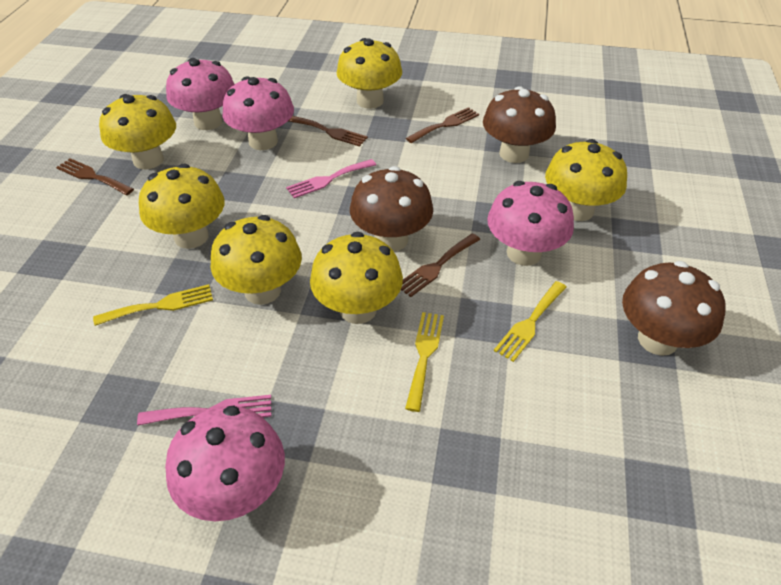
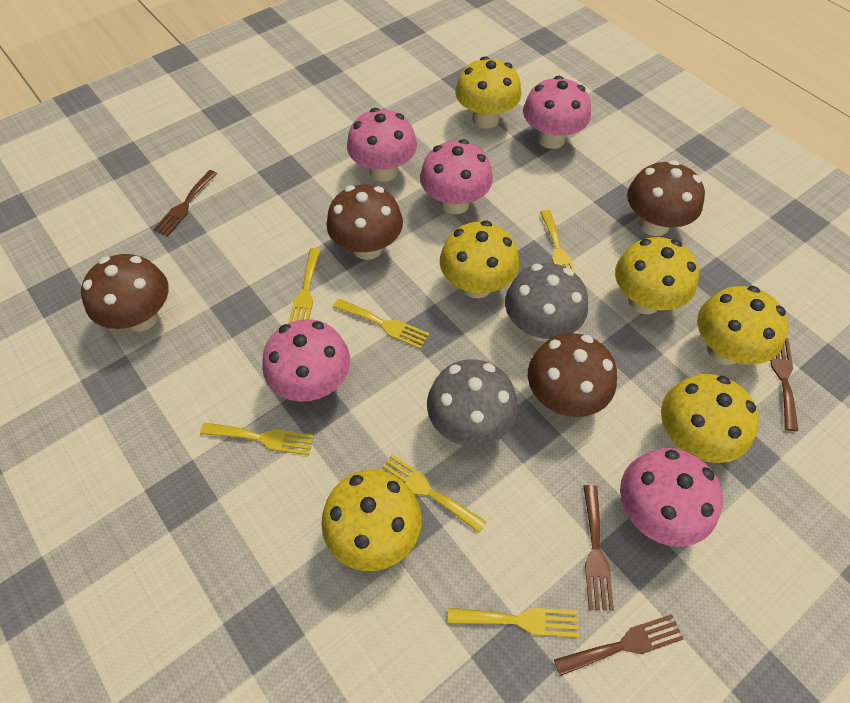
brown mushroom: [350,166,433,251] [483,86,556,163] [622,261,726,356] = 3 -> [81,254,169,332] [326,185,403,260] [528,333,617,417] [627,160,705,236] = 4
grey mushroom: none = 0 -> [427,359,518,447] [505,263,588,341] = 2
pink fork: [137,395,271,426] [286,159,376,198] = 2 -> none = 0
pink mushroom: [165,406,285,521] [166,58,235,130] [222,76,294,150] [487,181,574,266] = 4 -> [262,319,350,402] [347,108,417,182] [420,139,493,214] [523,76,591,149] [620,448,723,547] = 5
yellow fork: [93,284,213,326] [405,312,444,412] [494,281,567,362] = 3 -> [200,422,314,455] [288,248,321,323] [333,299,429,349] [380,454,486,533] [448,608,579,637] [540,210,577,275] = 6

